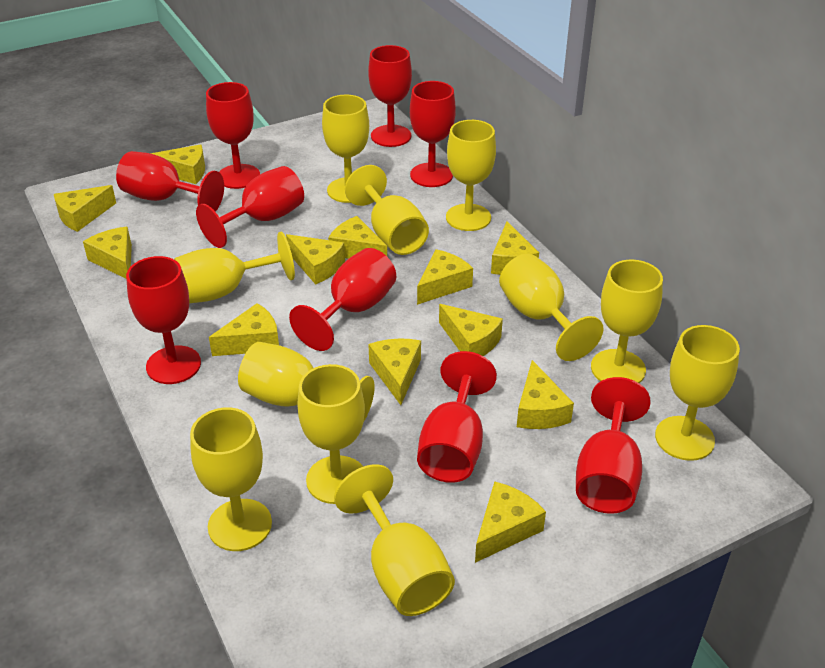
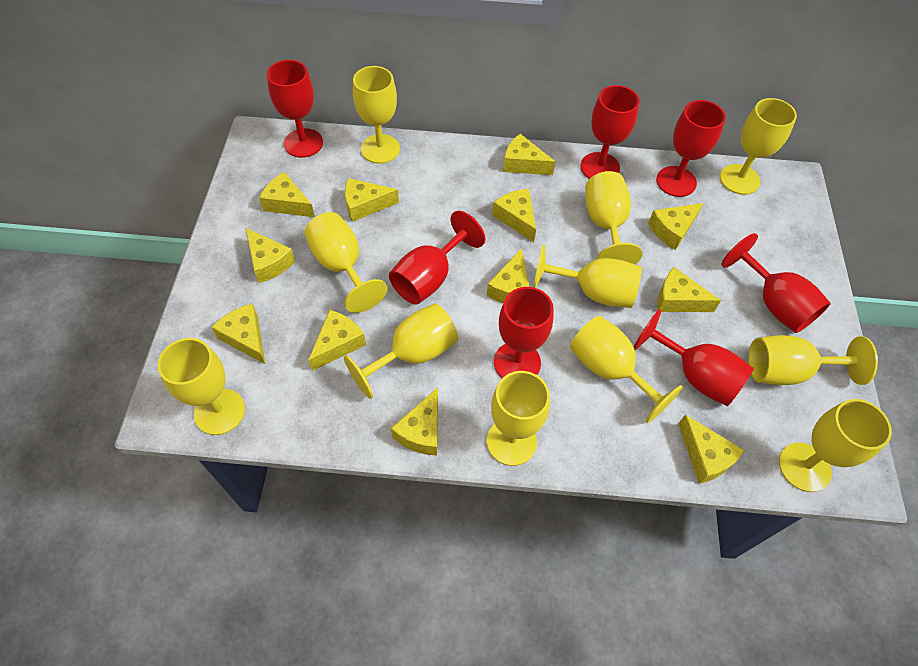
red goblet: [116,151,224,212] [126,256,201,384] [196,166,304,248] [206,82,260,189] [289,248,396,351] [368,45,412,147] [410,81,456,187] [417,351,497,483] [576,377,651,514] = 9 -> [267,60,323,158] [389,211,485,305] [494,287,554,378] [581,85,640,179] [634,309,754,406] [656,100,726,197] [721,233,831,333] = 7

